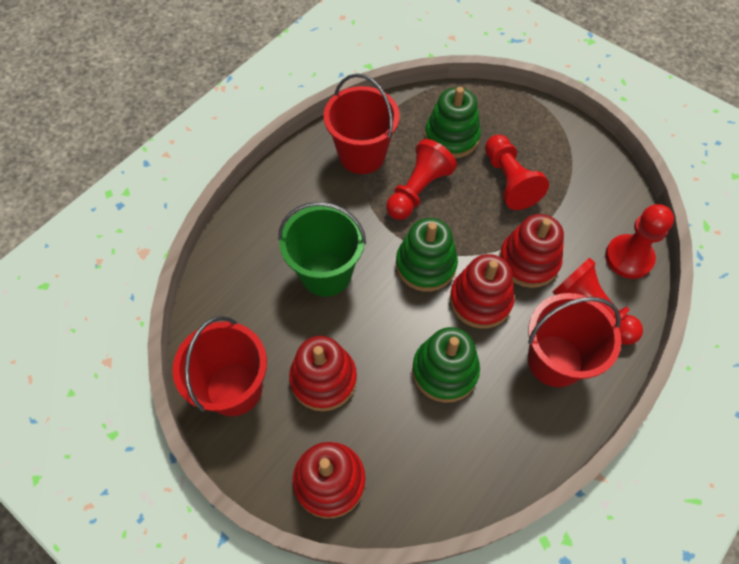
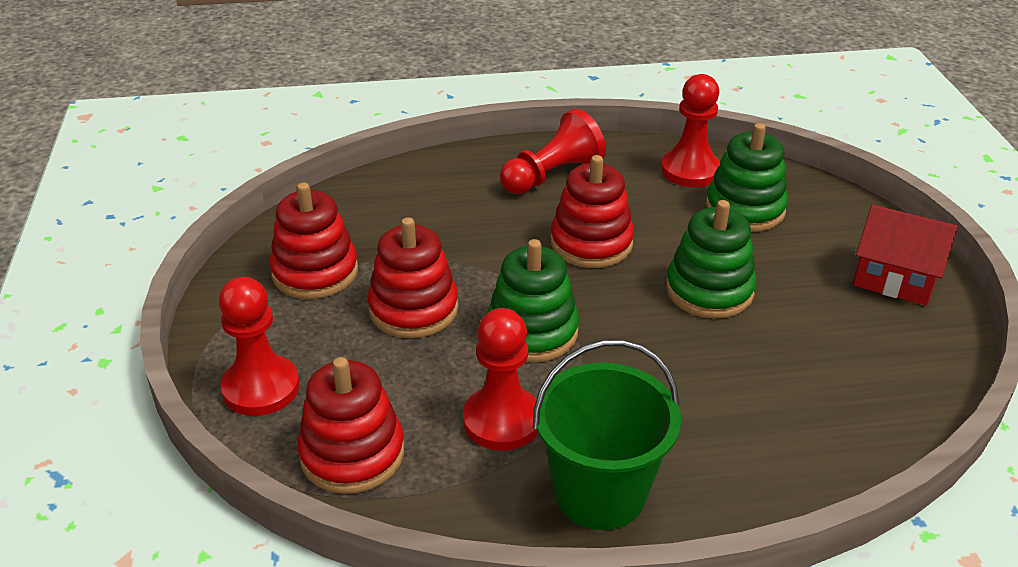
red bucket: [172,316,267,416] [324,73,400,174] [528,293,621,387] = 3 -> none = 0
red house: none = 0 -> [853,205,958,306] = 1

